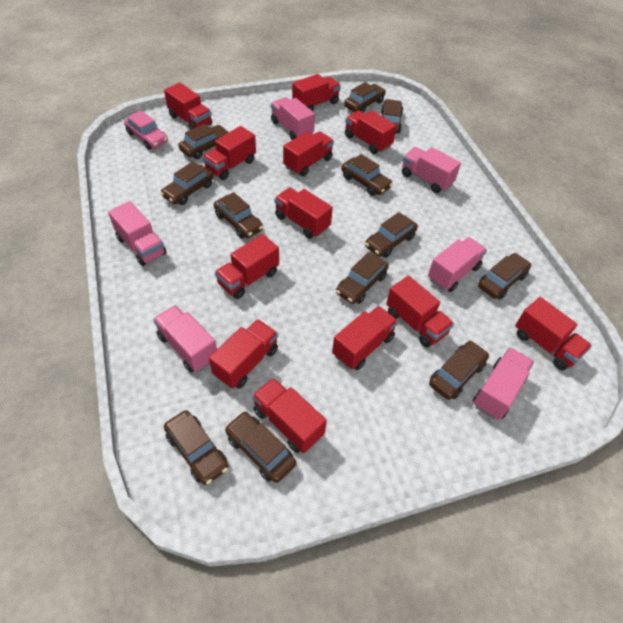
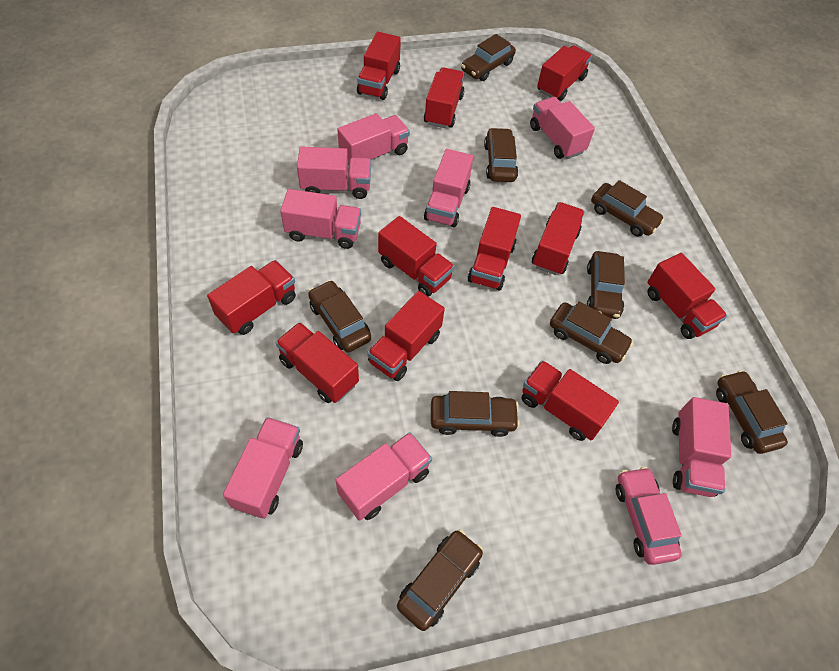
brown car: [160,162,214,205] [164,410,228,485] [178,124,229,159] [214,192,263,239] [225,411,296,483] [336,253,389,304] [341,154,393,196] [344,82,386,113] [365,212,418,258] [381,99,403,134] [429,341,489,400] [478,253,531,299] = 12 -> [308,280,371,352] [397,529,483,631] [431,391,520,437] [461,34,516,81] [484,128,518,182] [550,301,633,364] [587,251,625,319] [591,180,664,237] [716,370,788,454] = 9
pink truck: [108,201,167,266] [153,305,217,372] [271,97,315,140] [402,147,461,193] [428,237,487,292] [473,347,534,420] = 6 -> [223,417,303,519] [280,189,361,249] [297,146,371,199] [335,432,432,521] [337,113,410,165] [424,149,473,227] [530,97,595,159] [672,397,731,497] = 8
red truck: [164,83,212,130] [203,126,256,180] [209,319,278,389] [215,234,279,299] [252,378,327,453] [274,187,333,239] [283,131,334,176] [292,74,341,111] [332,306,398,370] [345,110,397,154] [386,276,454,348] [515,297,592,370] = 12 -> [207,260,296,335] [276,322,359,403] [357,32,401,100] [367,291,445,381] [378,216,455,297] [424,67,464,128] [468,207,521,290] [522,360,619,441] [532,202,585,275] [537,45,592,101] [647,253,727,339] = 11

